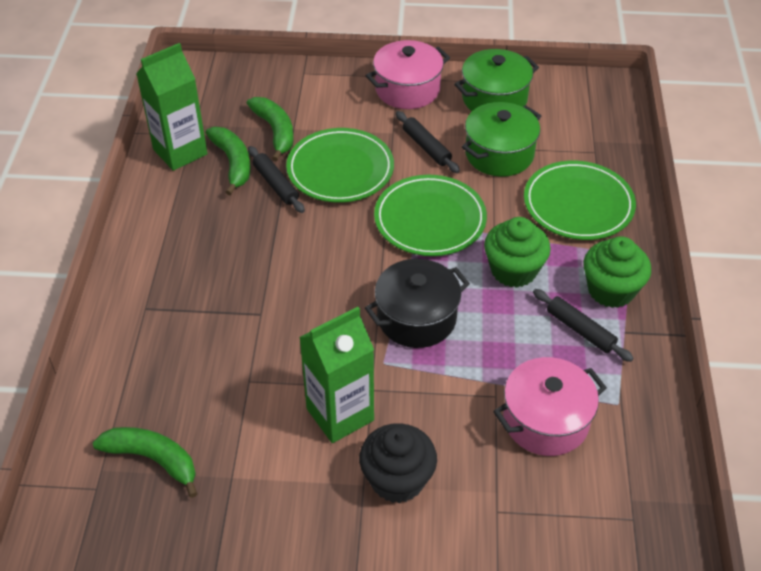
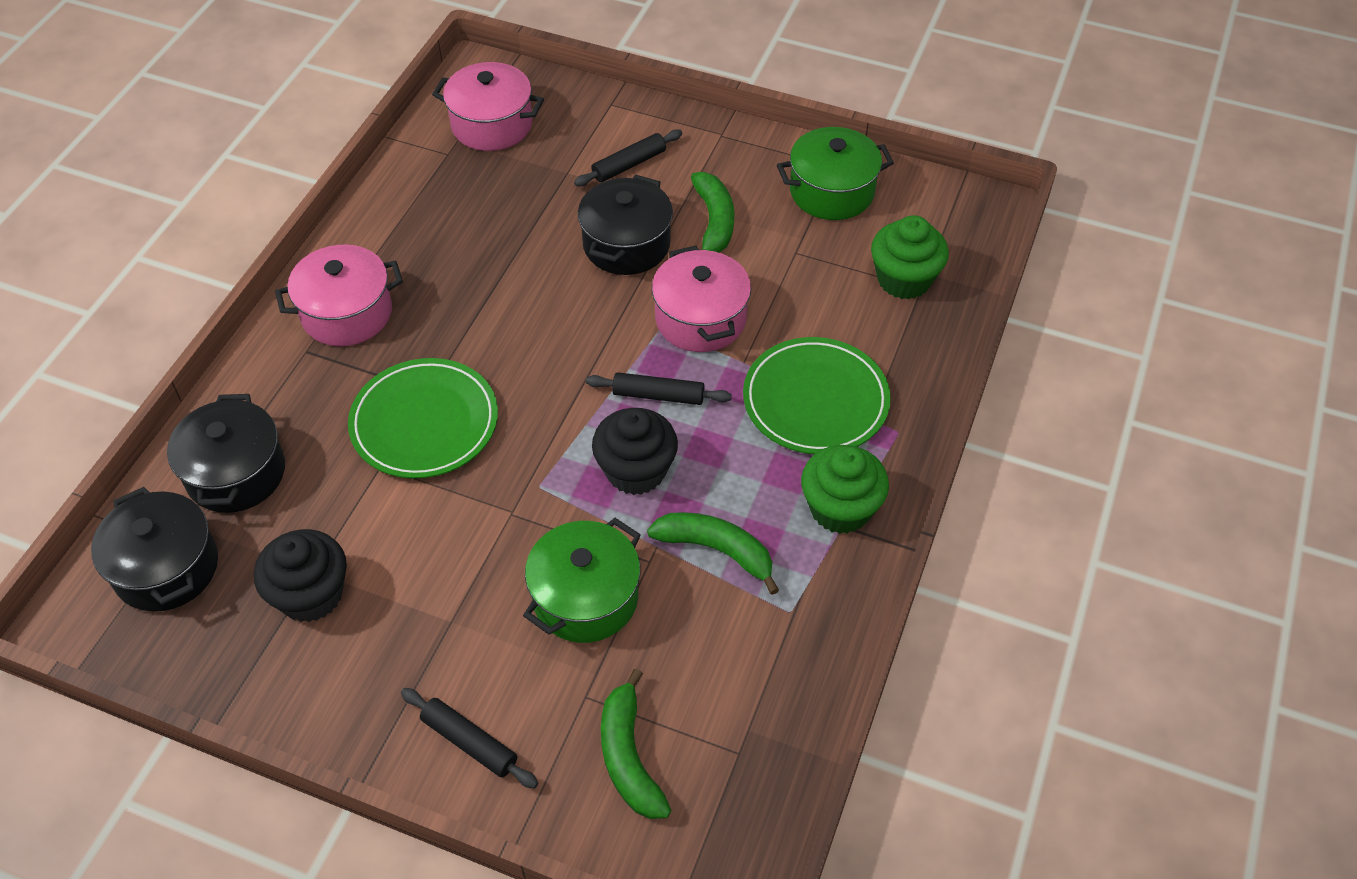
black cupcake: [359,423,437,503] = 1 -> [254,529,347,622] [592,408,678,495] = 2
black pot: [365,259,470,348] = 1 -> [91,487,218,612] [167,394,285,513] [578,175,673,275] = 3
green carton: [136,43,208,171] [299,307,374,443] = 2 -> none = 0
green plate: [286,128,394,203] [374,175,487,256] [524,161,636,240] = 3 -> [348,358,498,479] [743,337,891,454] = 2
pink pot: [365,40,450,109] [493,357,607,456] = 2 -> [275,245,403,346] [432,62,544,151] [652,246,751,352] = 3

